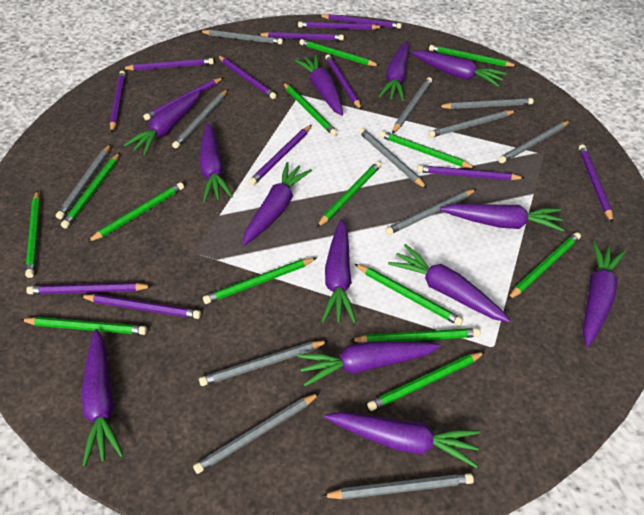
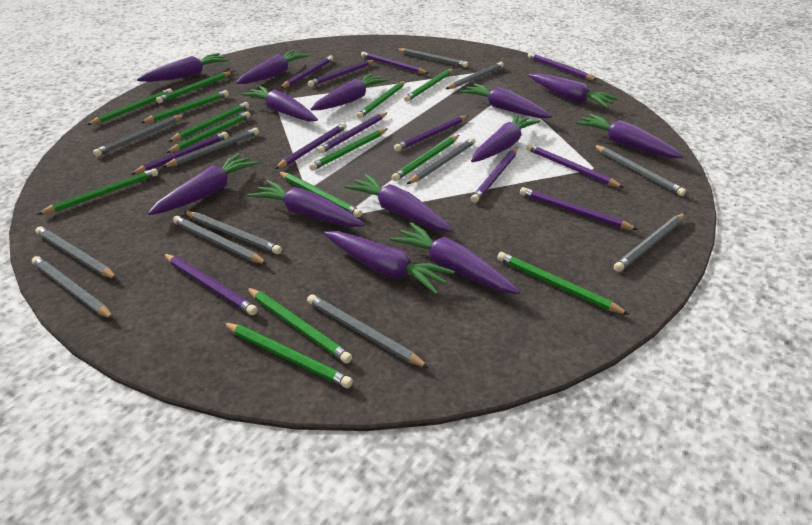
purple pencil: [26,283,153,294] [81,294,201,319] [110,71,126,133] [122,58,214,70] [143,77,224,121] [218,56,277,99] [249,125,312,186] [257,32,344,41] [298,22,383,30] [319,14,402,29] [325,54,362,110] [417,165,524,180] [579,144,613,223] = 13 -> [130,132,229,175] [163,253,258,315] [275,123,347,169] [280,56,333,88] [308,60,375,87] [317,113,387,154] [361,52,428,74] [394,115,469,151] [471,147,518,203] [520,187,638,230] [526,144,624,188] [528,53,597,80] = 12

